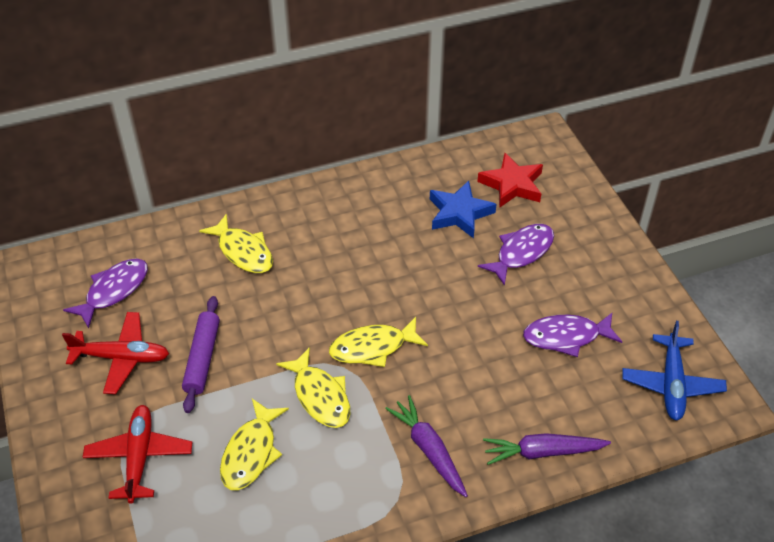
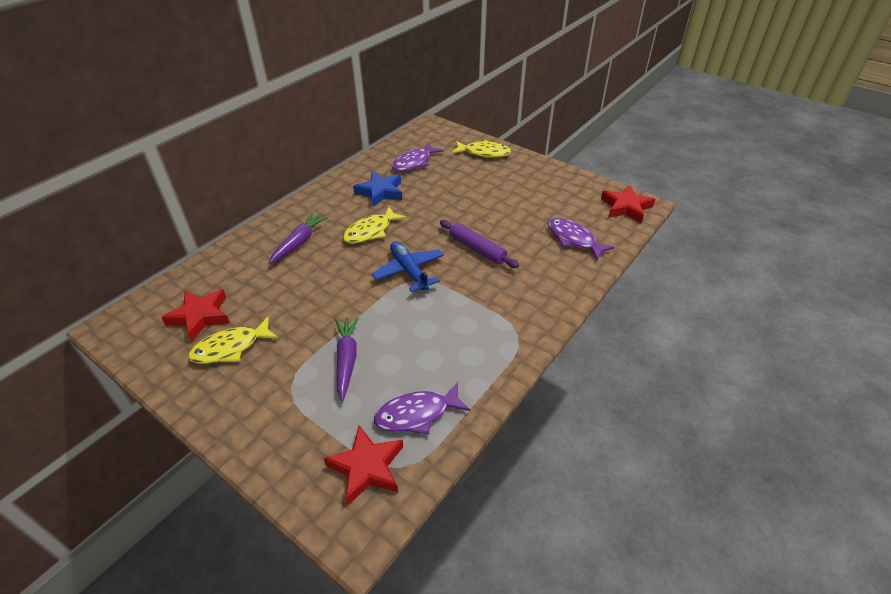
red plane: [62,312,169,394] [82,405,192,503] = 2 -> none = 0
red star: [477,153,543,208] = 1 -> [161,289,230,342] [323,425,403,505] [601,185,655,223] = 3
yellow fish: [199,214,273,273] [220,399,289,490] [276,347,350,428] [329,317,428,367] = 4 -> [188,317,279,364] [343,207,406,243] [452,140,511,158] = 3

